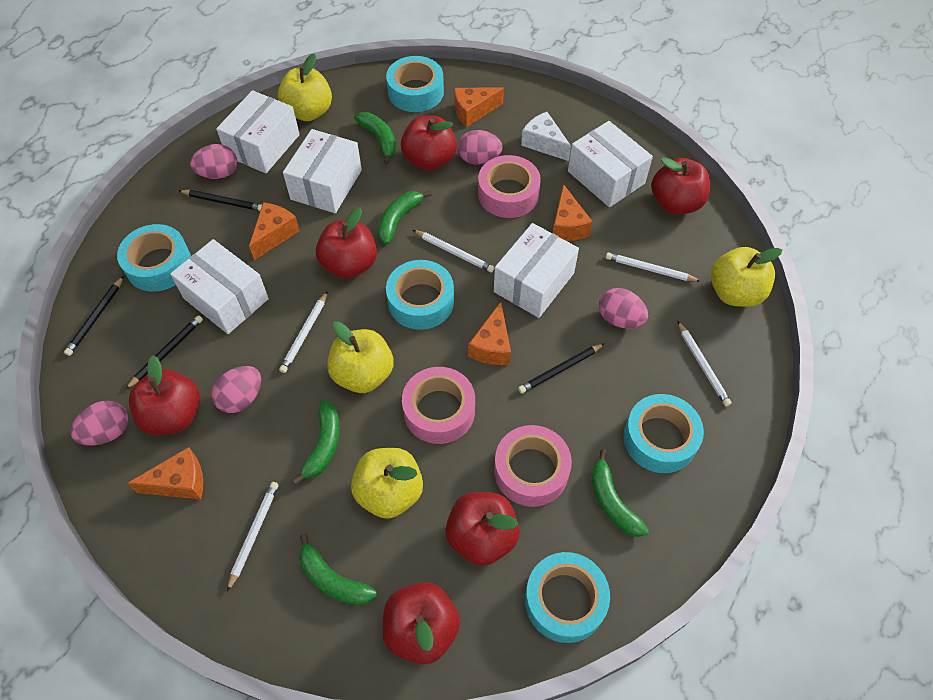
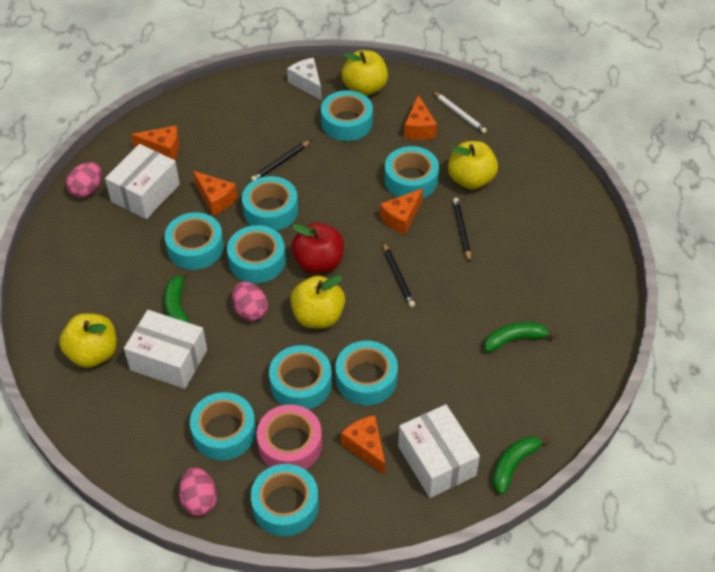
black pencil: [64,276,124,356] [125,315,203,390] [178,190,262,211] [518,343,605,394] = 4 -> [251,140,311,181] [383,242,415,307] [453,198,471,262] = 3
green banana: [292,400,340,485] [299,533,377,605] [354,112,396,164] [377,191,431,245] [591,449,649,537] = 5 -> [164,269,189,323] [484,322,557,352] [493,436,550,494] = 3
pink egg: [70,401,128,445] [190,144,237,179] [211,366,261,413] [458,130,503,164] [599,288,648,329] = 5 -> [66,162,102,198] [179,467,217,516] [232,282,268,321] = 3
pink tape: [402,367,475,444] [478,155,541,218] [494,425,572,507] = 3 -> [257,404,322,469] = 1
red apple: [129,355,200,435] [316,207,377,279] [382,582,460,664] [401,115,457,171] [445,492,520,566] [651,157,710,214] = 6 -> [291,223,344,274] = 1
turquoise tape: [117,224,191,292] [386,56,444,112] [386,260,454,330] [525,552,610,643] [623,394,704,473] = 5 -> [165,212,224,270] [190,392,256,460] [227,225,286,283] [242,176,298,231] [251,464,319,536] [269,345,332,409] [321,90,373,141] [335,341,398,405] [385,146,439,198] = 9
white box: [170,239,269,334] [216,90,300,173] [283,129,362,213] [494,223,579,318] [568,121,653,207] = 5 -> [105,144,180,219] [124,310,207,389] [398,404,480,498] = 3
white pencil: [227,482,279,592] [279,291,328,373] [413,230,494,273] [606,252,700,281] [678,321,731,406] = 5 -> [433,92,487,134] = 1

